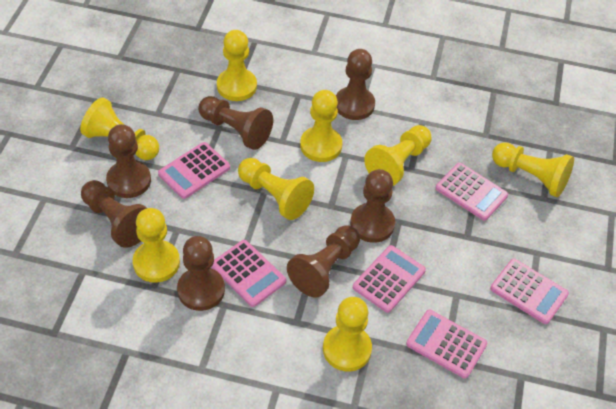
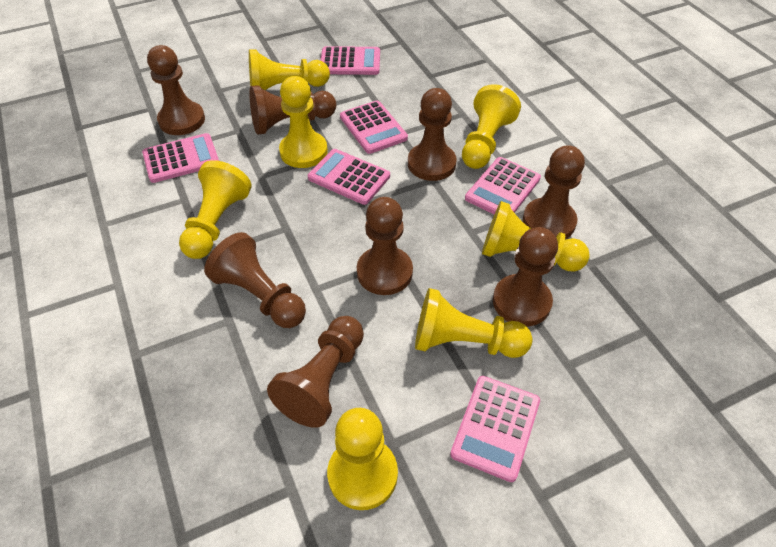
brown pawn: [81,180,147,248] [106,124,151,198] [177,236,225,311] [198,96,273,150] [287,225,360,298] [336,49,375,120] [350,169,395,243] = 7 -> [147,45,205,135] [204,232,306,328] [249,85,336,135] [267,316,364,428] [357,197,413,295] [408,88,457,181] [493,227,558,326] [523,145,585,239] = 8
yellow pawn: [80,97,159,160] [133,208,180,283] [217,30,257,101] [238,158,314,220] [300,90,342,162] [323,297,372,371] [364,125,432,186] [492,142,574,197] = 8 -> [179,160,252,259] [249,50,330,90] [279,76,328,168] [327,408,398,510] [415,288,532,358] [462,84,521,169] [482,201,590,272] = 7

